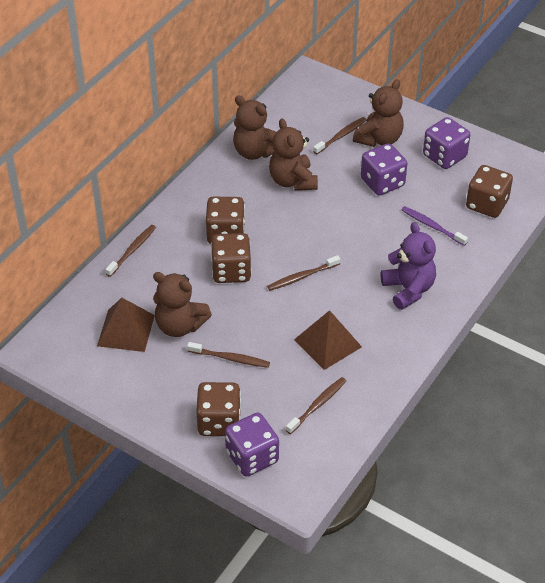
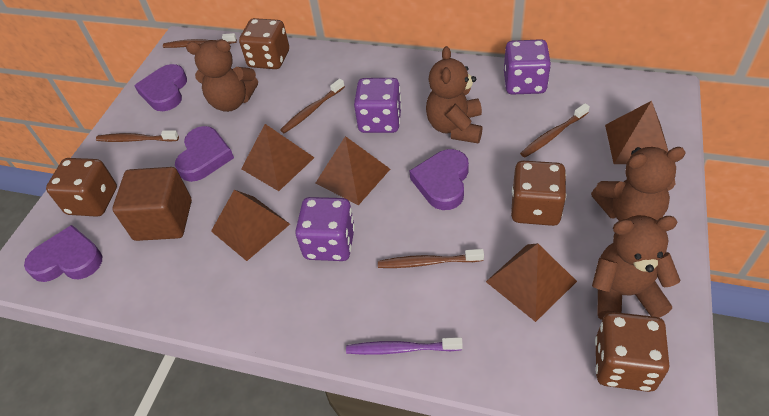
brown cube: none = 0 -> [112,167,192,241] = 1
brown pyramid: [97,298,155,352] [294,310,362,370] = 2 -> [211,190,290,261] [241,124,315,191] [315,136,390,205] [486,243,577,322] [605,101,668,164] = 5
purple heart: none = 0 -> [24,225,102,282] [134,64,187,111] [175,126,234,182] [410,149,469,210] = 4
purple teddy bear: [381,222,436,310] = 1 -> none = 0

